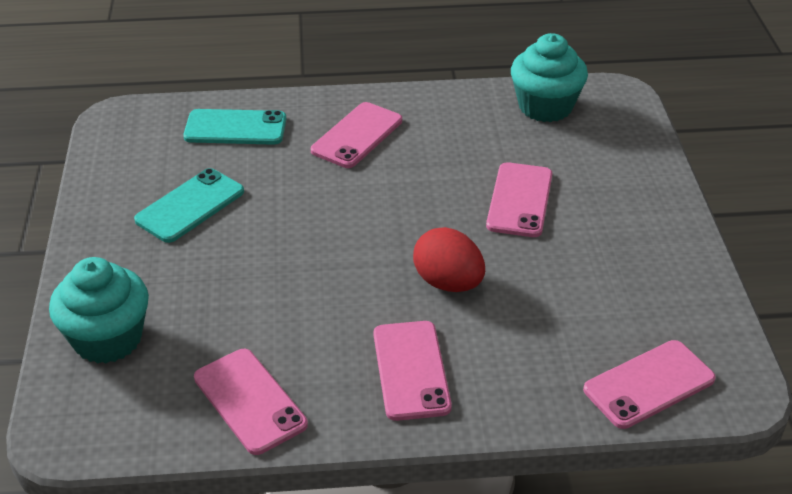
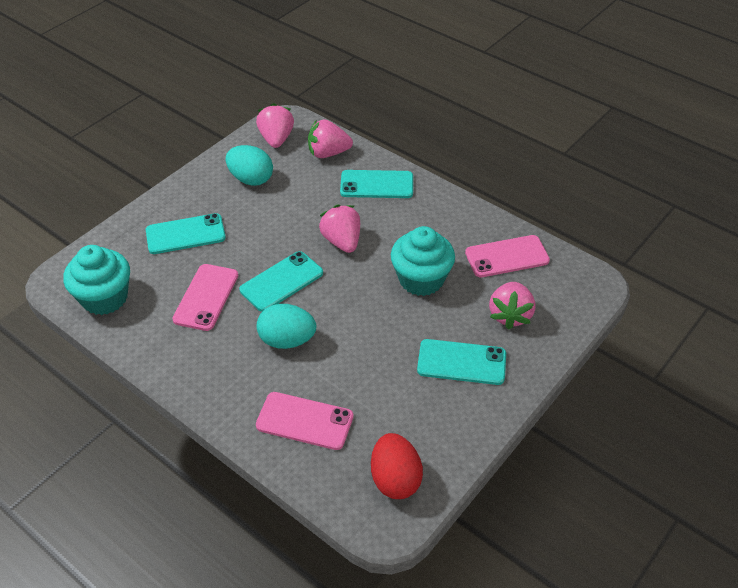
pink phone: [194,349,308,455] [311,102,402,168] [373,321,452,421] [486,162,552,237] [583,340,716,429] = 5 -> [172,264,238,331] [256,392,353,450] [465,235,550,277] = 3
pink strawberry: none = 0 -> [256,103,294,148] [308,119,353,158] [319,204,360,253] [489,282,535,330] = 4
turquoise egg: none = 0 -> [225,145,273,186] [257,304,316,349] = 2
turquoise phone: [134,168,244,243] [183,109,286,145] = 2 -> [146,213,226,254] [239,251,323,312] [340,170,413,198] [417,339,506,385] = 4

